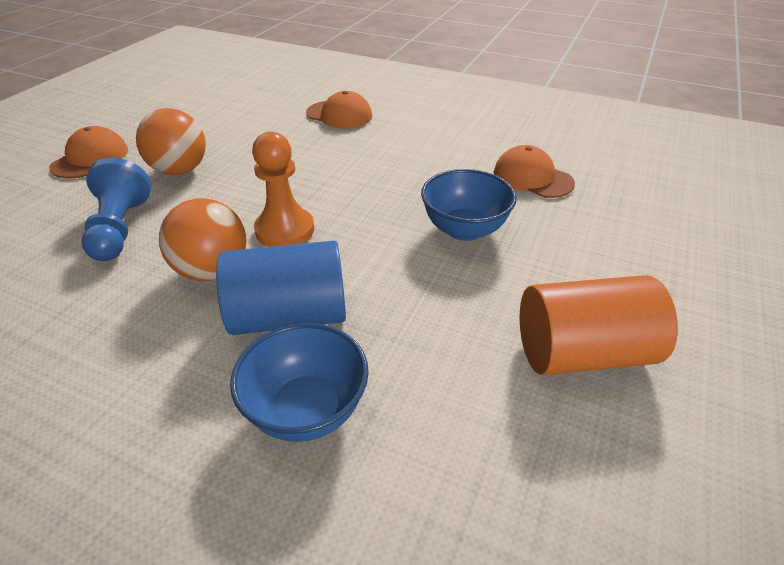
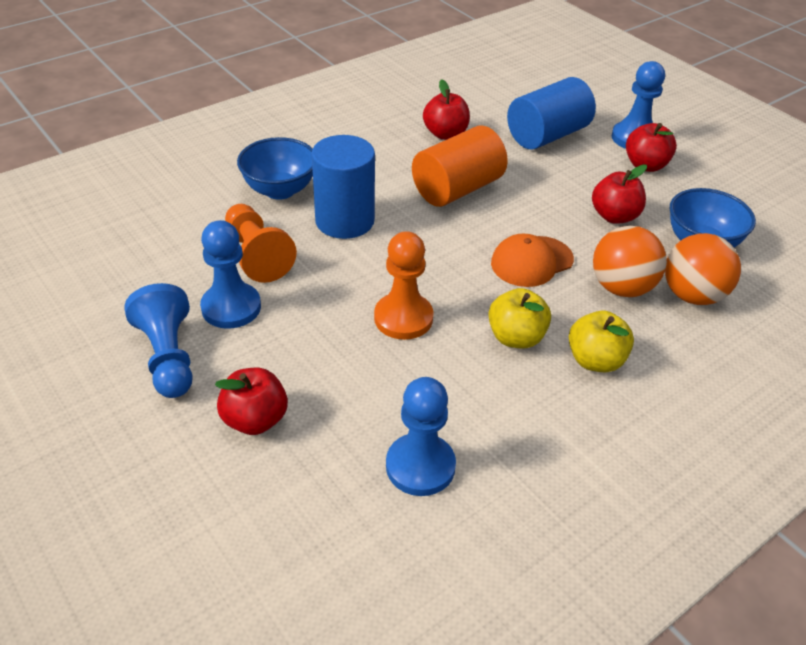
blue cylinder: [216,241,346,335] = 1 -> [312,135,375,239] [507,77,596,149] = 2
blue pawn: [82,158,151,261] = 1 -> [124,283,193,398] [200,220,261,329] [386,377,456,496] [612,61,665,149] = 4
orange cap: [49,126,128,178] [306,91,372,129] [493,145,575,198] = 3 -> [491,234,574,287] = 1
orange pawn: [252,131,314,247] = 1 -> [225,204,297,283] [374,231,434,340] = 2
red apple: none = 0 -> [215,368,288,435] [423,79,470,140] [592,165,647,224] [626,123,677,172] = 4
yellow apple: none = 0 -> [488,288,551,349] [569,311,634,372] = 2

